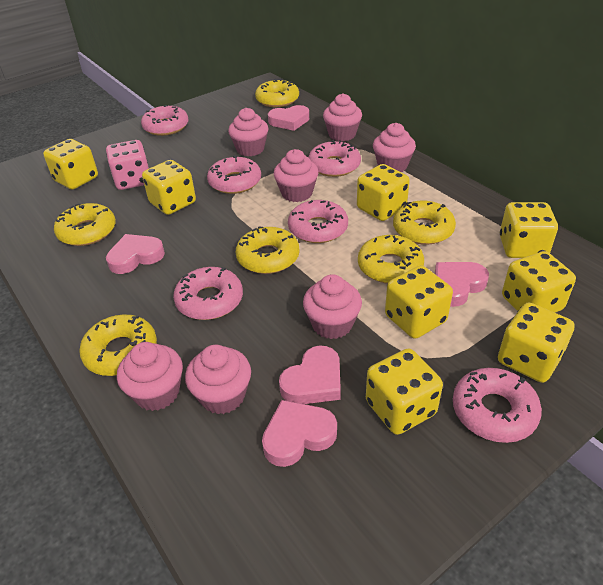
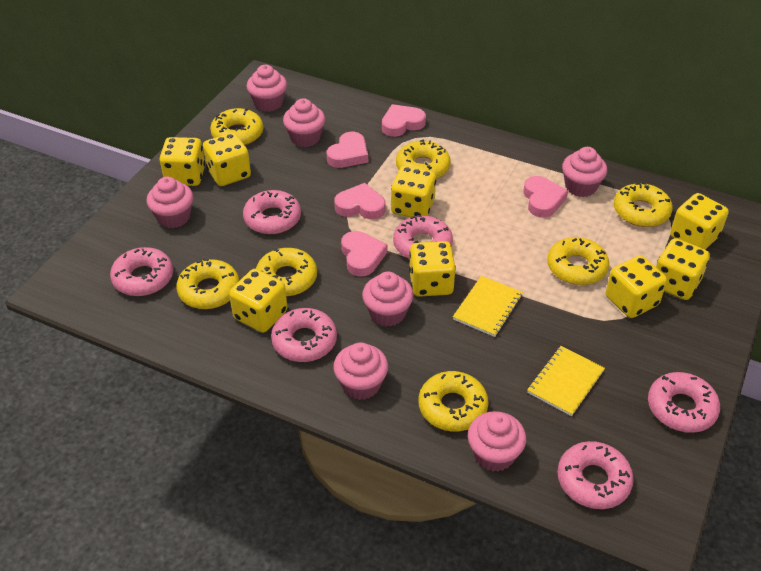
pink dice: [106,140,149,190] = 1 -> none = 0
yellow donut: [54,203,116,246] [79,315,157,376] [236,227,299,274] [255,79,299,107] [358,235,424,284] [393,200,456,245] = 6 -> [176,259,239,309] [210,108,263,145] [256,248,317,296] [396,139,451,179] [419,371,489,431] [547,237,609,285] [614,182,673,227] = 7
yellow notebook: none = 0 -> [453,276,523,337] [527,346,605,416] = 2

